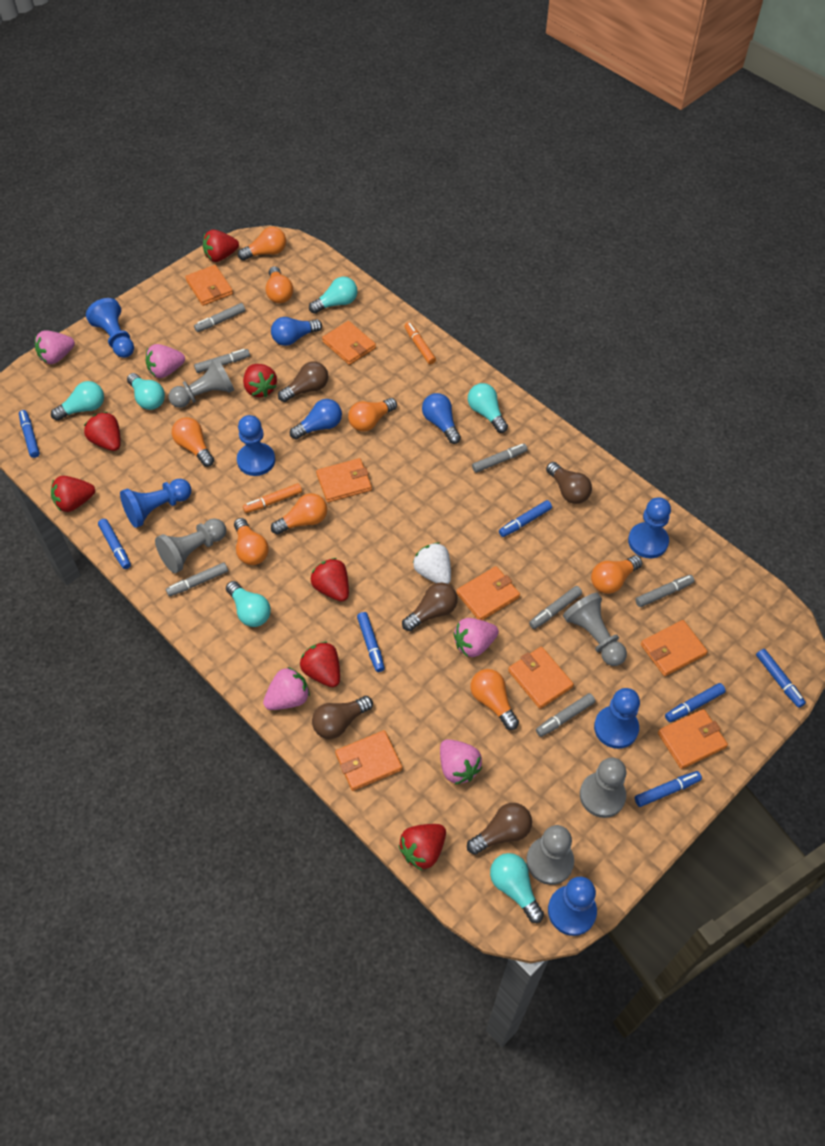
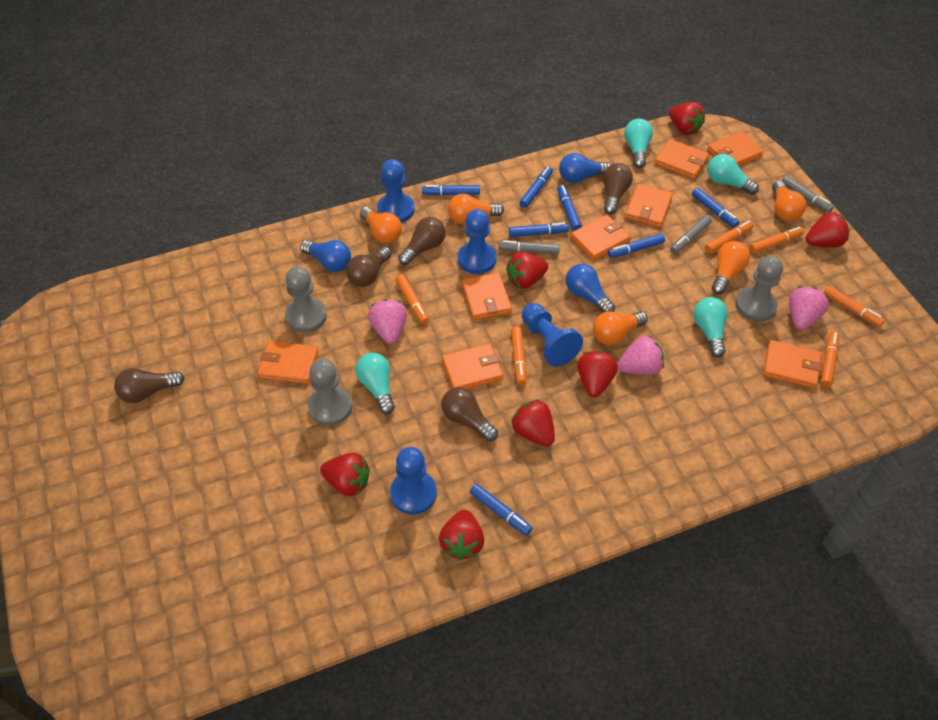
blue pawn: [86,298,134,358] [120,479,191,528] [237,415,275,476] [548,877,597,936] [594,688,640,749] [628,497,671,558] = 6 -> [377,159,415,223] [390,447,437,515] [458,209,497,274] [522,303,583,367] = 4
grey marker: [166,562,228,596] [194,303,245,332] [194,349,250,373] [472,443,528,473] [529,586,582,629] [536,693,595,737] [635,575,694,607] = 7 -> [499,240,560,254] [670,215,712,254] [782,176,834,213] = 3
grey pawn: [155,518,226,573] [169,357,234,408] [526,825,574,885] [563,593,627,666] [580,757,626,818] = 5 -> [285,267,327,333] [308,359,352,426] [735,256,783,322] = 3
orange light bulb: [172,417,214,467] [234,518,269,565] [238,227,286,261] [265,266,293,303] [271,493,327,535] [348,398,397,432] [470,669,519,730] [591,555,642,594] = 8 -> [360,207,402,244] [448,194,504,224] [593,311,648,345] [712,241,750,294] [772,180,806,221] = 5
orange marker: [243,483,302,513] [404,322,436,365] = 2 -> [395,274,429,324] [511,327,526,385] [705,220,754,253] [749,227,804,253] [820,331,839,387] [823,286,885,327] = 6
pink strawberry: [35,330,75,364] [146,344,185,378] [263,667,310,710] [440,739,482,785] [453,618,499,657] = 5 -> [368,299,407,344] [618,336,664,375] [789,286,829,330] = 3
turquoise light bulb: [51,381,104,421] [127,373,165,410] [226,581,271,627] [309,276,358,314] [468,383,508,433] [490,853,544,923] = 6 -> [356,353,395,414] [624,119,653,168] [693,297,728,357] [707,154,759,195] = 4
white strawberry: [413,542,451,584] = 1 -> none = 0

